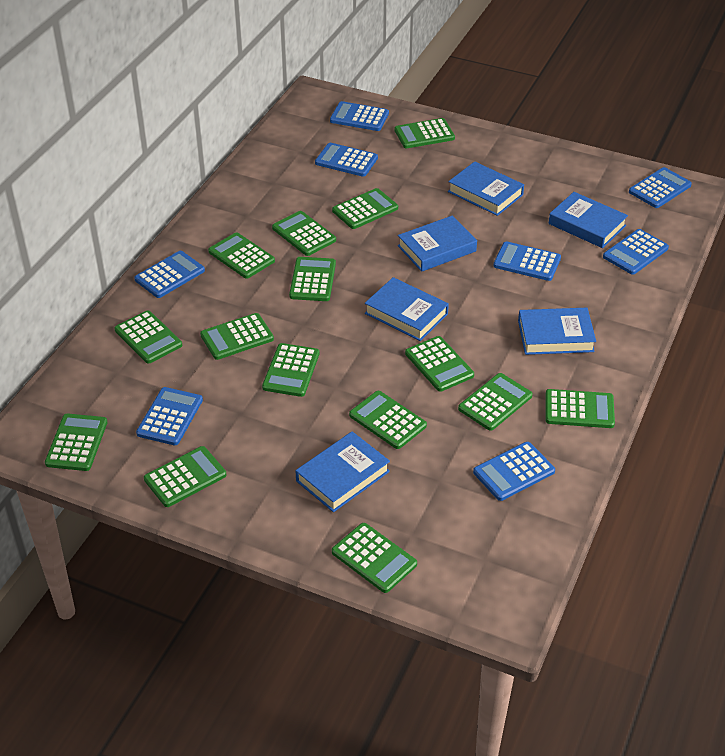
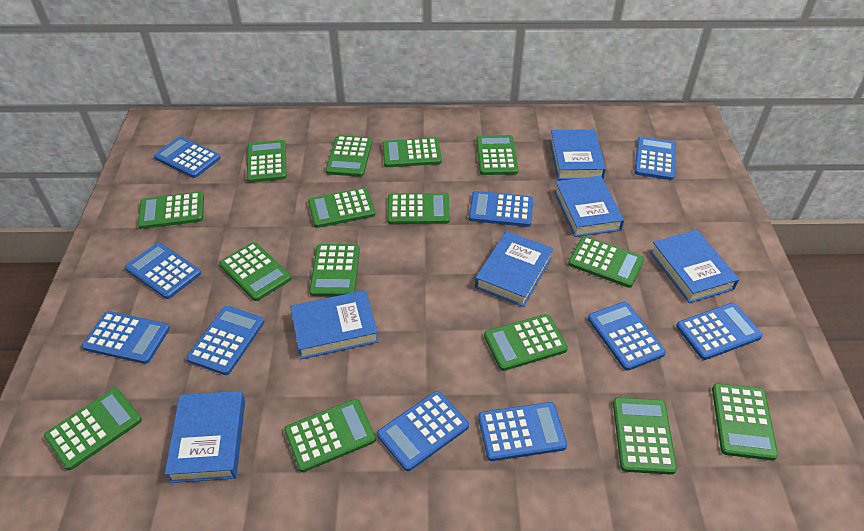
blue calculator: [134,251,205,298] [136,387,203,445] [315,143,378,177] [330,101,389,131] [473,442,555,501] [493,241,561,281] [603,229,669,275] [629,167,692,208] = 8 -> [82,311,170,364] [125,243,201,299] [154,137,221,178] [186,306,264,375] [377,391,469,471] [469,191,533,227] [478,402,567,461] [588,302,666,371] [634,137,676,180] [676,303,763,360] = 10

